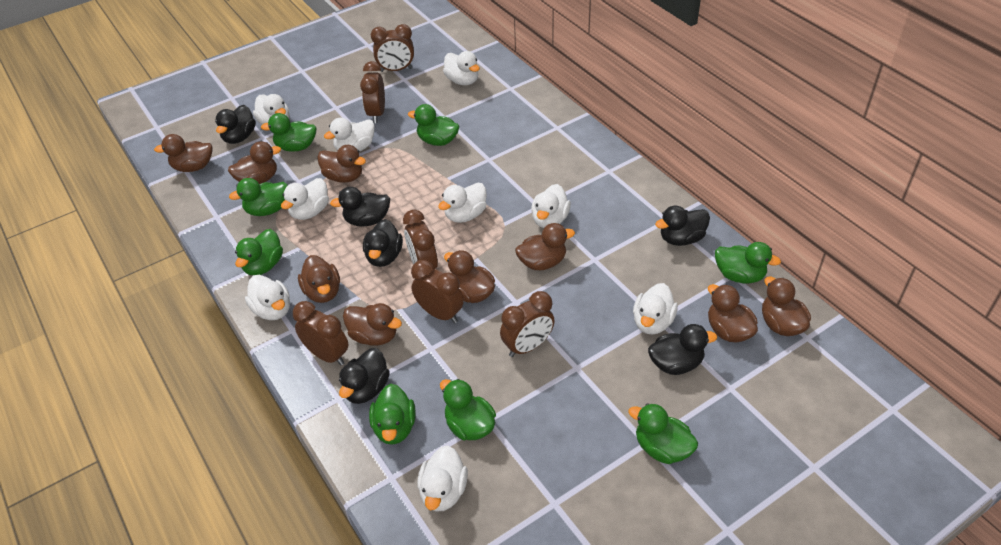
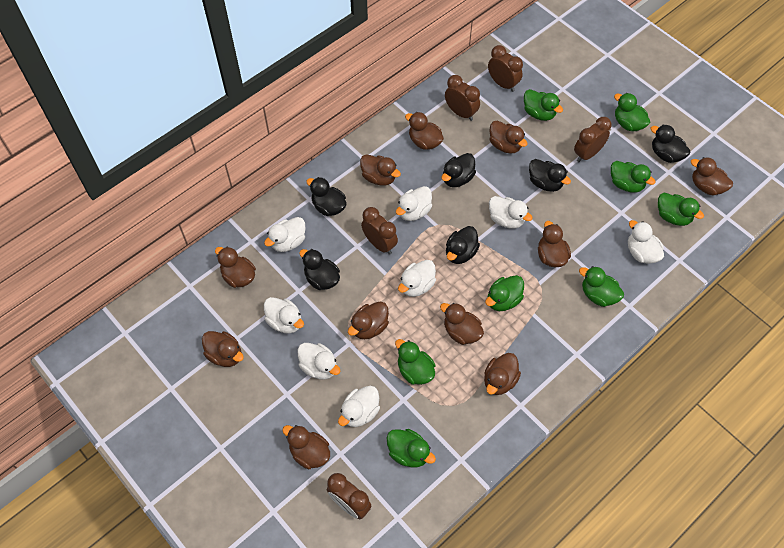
brown clock: [293,301,349,365] [360,61,385,123] [371,24,414,72] [403,210,438,269] [411,260,464,323] [500,291,555,357] = 6 -> [327,473,371,519] [361,207,398,255] [445,75,480,121] [488,45,523,92] [574,117,611,162] = 5
brown duck: [154,134,213,172] [228,141,281,184] [298,255,340,303] [317,145,366,183] [343,303,402,346] [444,250,495,303] [515,223,575,270] [708,284,758,343] [762,277,811,336] = 9 -> [202,331,244,367] [215,247,256,288] [282,425,330,469] [348,301,389,339] [360,155,401,186] [405,112,444,150] [440,303,484,345] [484,353,521,395] [489,121,527,154] [538,221,571,267] [691,157,733,195] = 11
white duck: [245,275,290,320] [253,94,290,124] [281,178,329,220] [324,118,375,151] [418,445,468,512] [438,183,487,223] [443,51,480,85] [531,184,571,228] [633,283,678,335] = 9 -> [264,217,306,252] [264,297,304,334] [298,343,340,380] [338,386,380,427] [396,186,432,221] [398,260,436,297] [489,196,533,229] [628,220,664,264] = 8

